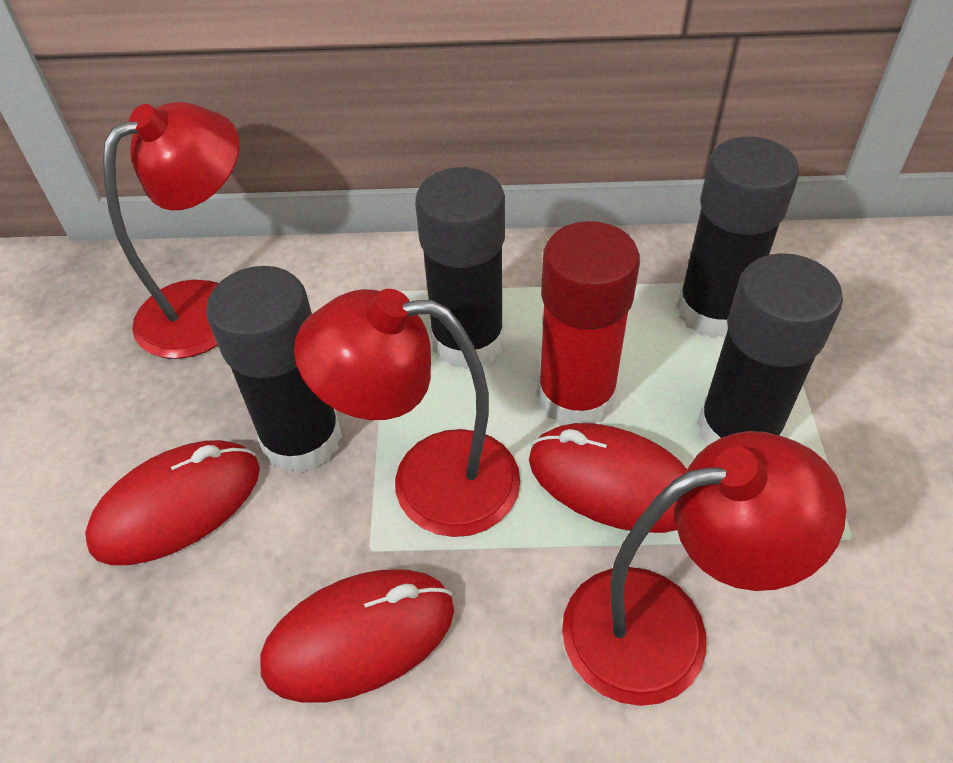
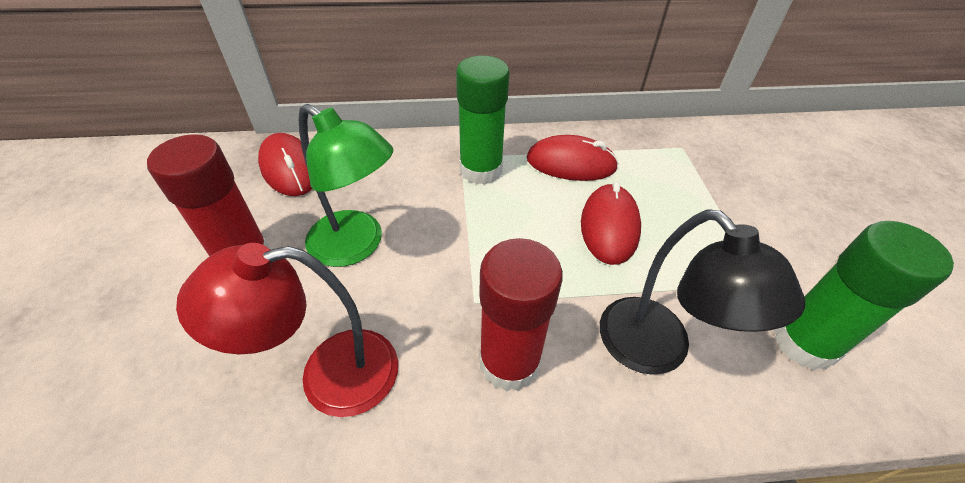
black glue stick: [206,266,342,474] [415,167,505,369] [677,137,799,338] [697,253,843,447] = 4 -> none = 0
black lamp: none = 0 -> [600,209,805,375] = 1
green glue stick: none = 0 -> [456,55,510,185] [774,221,954,370] = 2
green lamp: none = 0 -> [298,104,393,267] = 1
red glue stick: [537,221,640,425] = 1 -> [147,134,270,256] [479,238,563,392] = 2
red lamp: [103,102,240,359] [294,289,520,537] [562,431,846,706] = 3 -> [176,243,398,417] = 1

